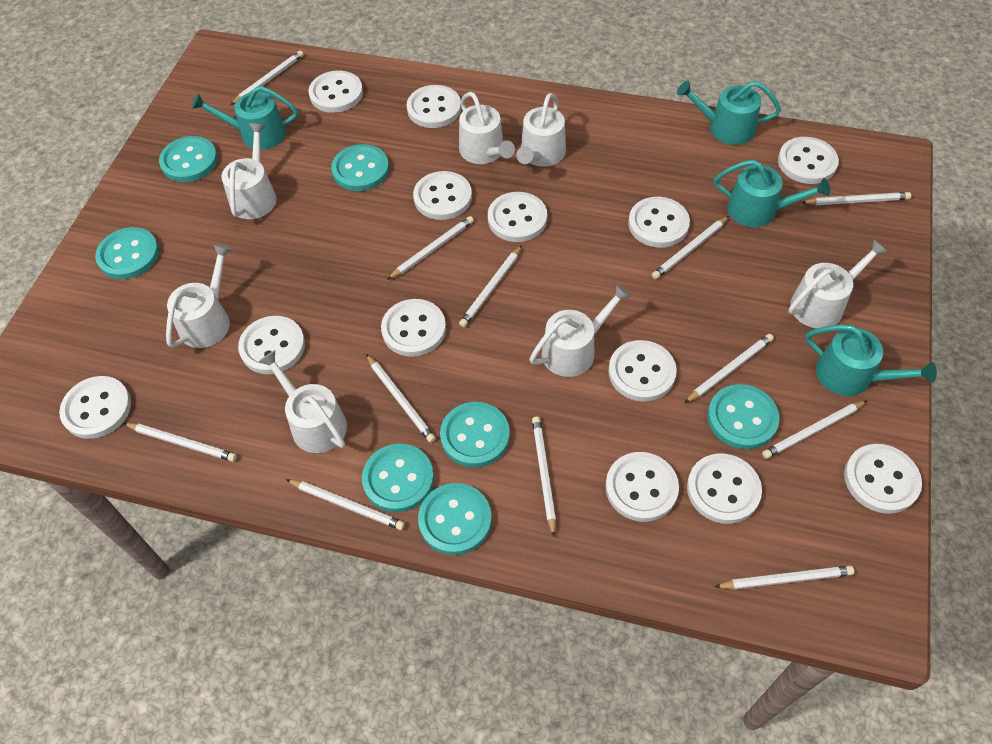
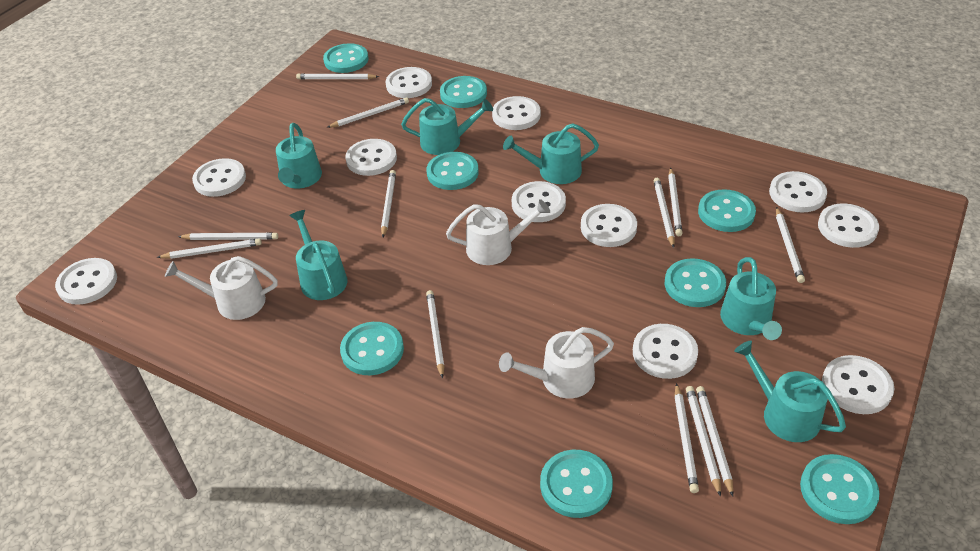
turquoise button: [95,227,159,279] [159,136,218,182] [331,144,389,191] [362,444,434,512] [418,483,492,555] [440,402,510,467] [708,384,780,449] = 7 -> [323,43,368,73] [340,322,404,375] [426,152,479,190] [440,76,487,108] [540,450,613,518] [665,258,726,307] [698,189,756,232] [800,454,879,524] = 8
turquoise watering can: [192,86,298,150] [677,81,781,145] [714,160,830,227] [805,324,937,396] = 4 -> [276,123,322,189] [289,210,347,300] [401,98,493,155] [503,123,599,184] [720,257,782,340] [734,341,846,442] = 6
white button: [59,376,131,439] [238,316,305,374] [308,71,363,113] [381,299,446,357] [407,85,461,128] [413,171,472,220] [488,192,547,242] [605,452,679,522] [608,340,677,402] [628,197,690,248] [687,454,762,524] [778,137,839,184] [844,444,922,514] = 13 -> [55,258,117,305] [192,158,246,197] [345,139,397,176] [386,67,432,98] [492,96,541,130] [512,181,566,222] [581,204,637,247] [633,324,698,379] [769,171,827,213] [818,203,879,248] [822,355,895,414] = 11
white watering can: [166,244,232,348] [221,123,277,219] [258,350,347,453] [459,92,515,164] [516,93,566,167] [529,284,631,377] [788,240,888,329] = 7 -> [165,256,278,320] [446,199,550,265] [499,327,614,399] = 3

